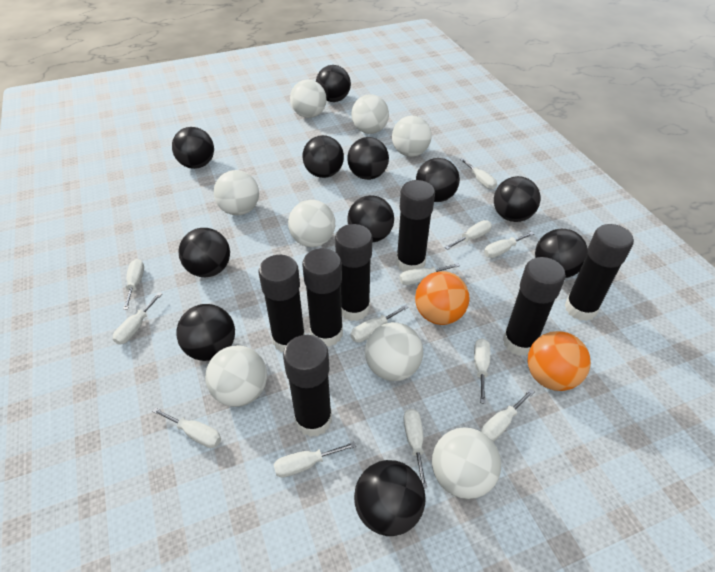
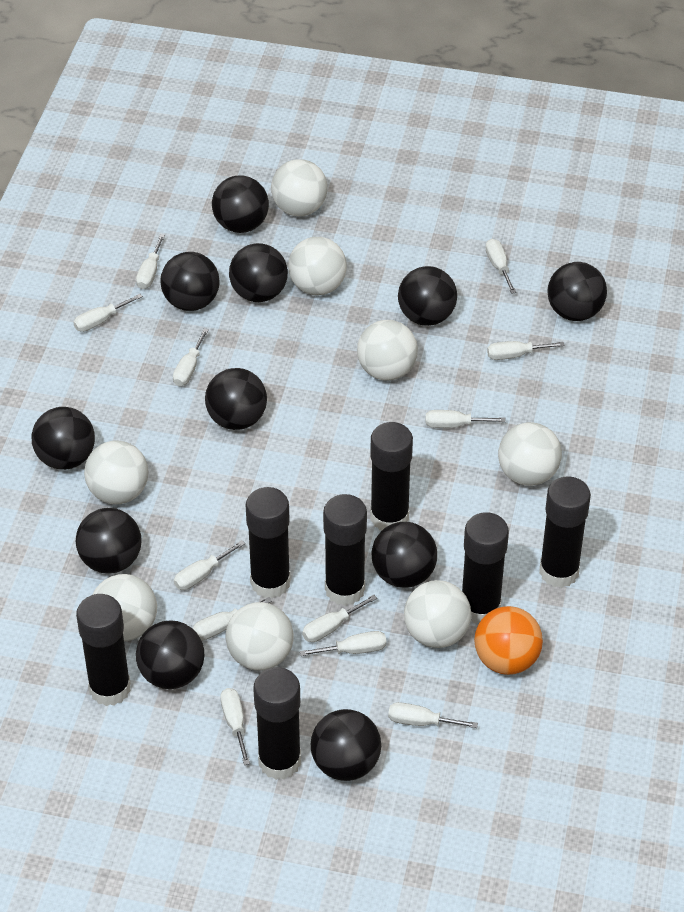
orange ball: [415,271,470,325] [528,331,591,391] = 2 -> [474,606,543,675] = 1

